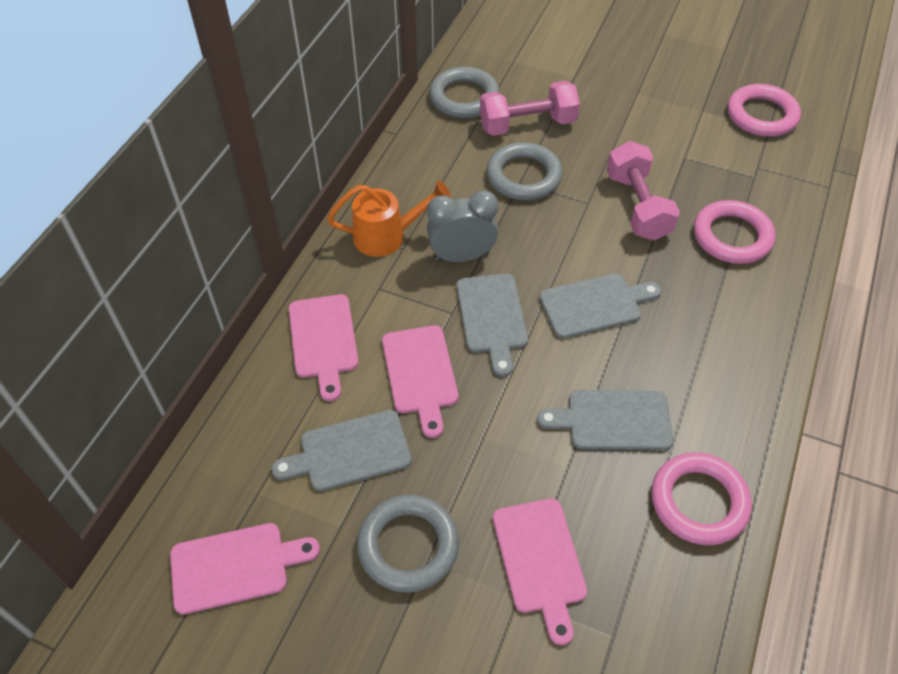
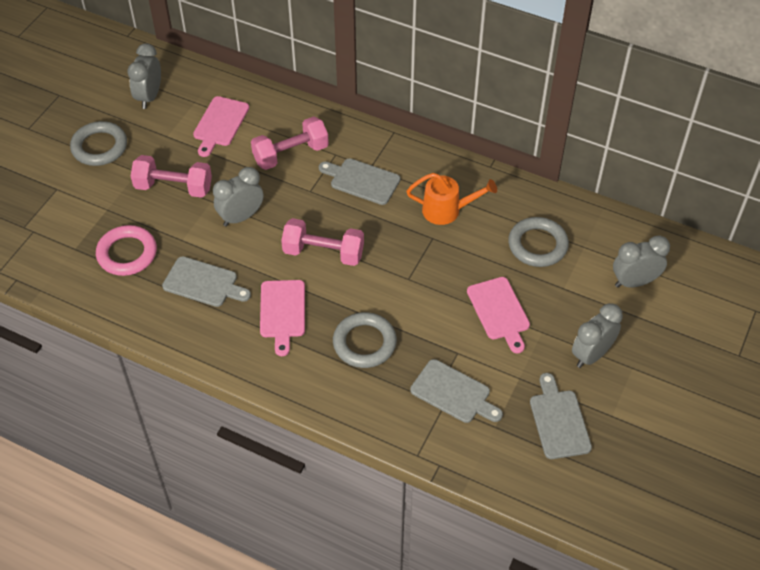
grey clock: [427,190,498,262] = 1 -> [127,43,161,109] [213,167,264,227] [572,303,623,368] [613,236,670,288] = 4
pink cutting board: [170,523,320,614] [289,294,359,401] [382,325,458,438] [493,499,587,645] = 4 -> [193,96,249,157] [260,280,305,356] [467,277,530,353] = 3
pink dumbbell: [480,81,580,136] [607,141,680,241] = 2 -> [131,155,212,198] [251,116,329,170] [281,218,364,266] = 3
pink ring: [651,452,752,545] [694,200,776,264] [728,84,801,137] = 3 -> [96,225,157,276] = 1

